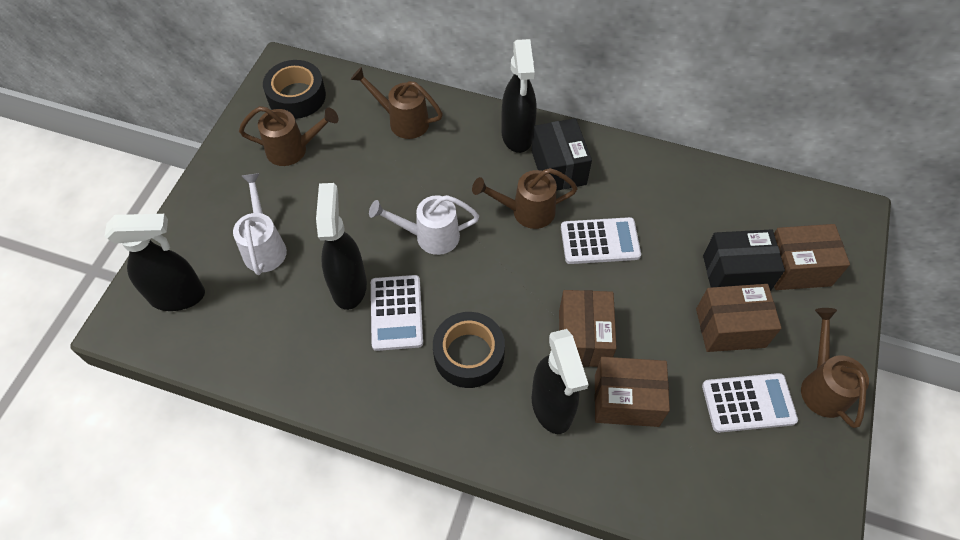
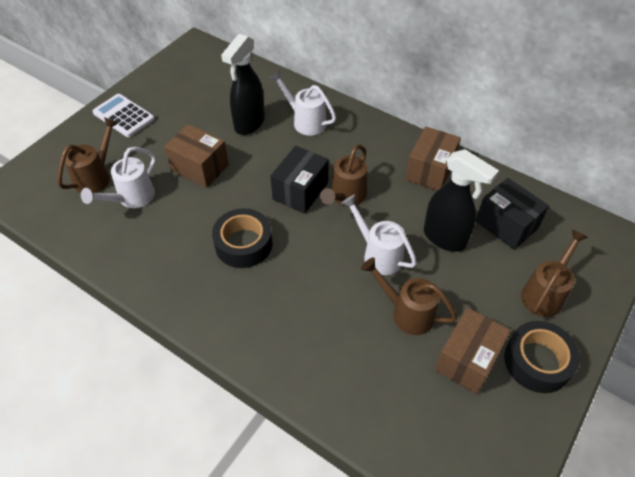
black spray bottle: [105,214,205,311] [316,183,367,310] [502,39,537,153] [532,329,589,434] = 4 -> [221,34,265,135] [424,149,499,252] = 2
brown box: [559,290,617,367] [595,357,670,427] [696,284,781,352] [774,224,850,290] = 4 -> [164,124,229,188] [405,127,461,191] [435,307,511,394] = 3
white calculator: [371,275,423,351] [561,217,641,264] [702,373,798,433] = 3 -> [93,94,155,137] = 1
white watering can: [233,173,287,275] [369,195,479,255] = 2 -> [81,147,156,208] [269,70,336,136] [341,195,417,275] = 3

